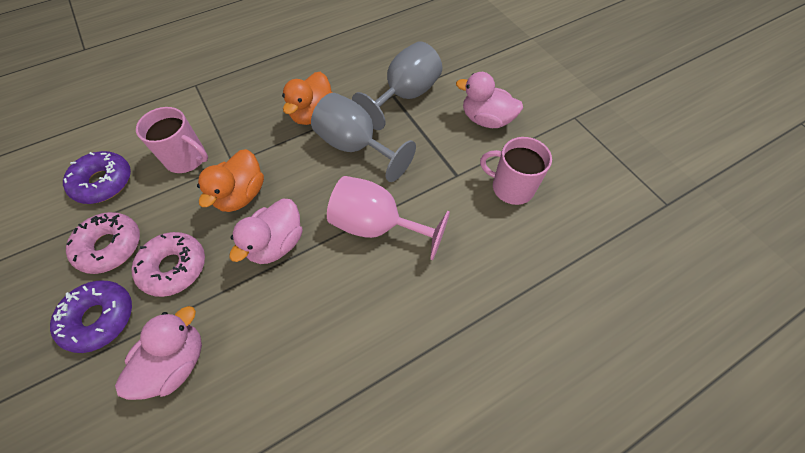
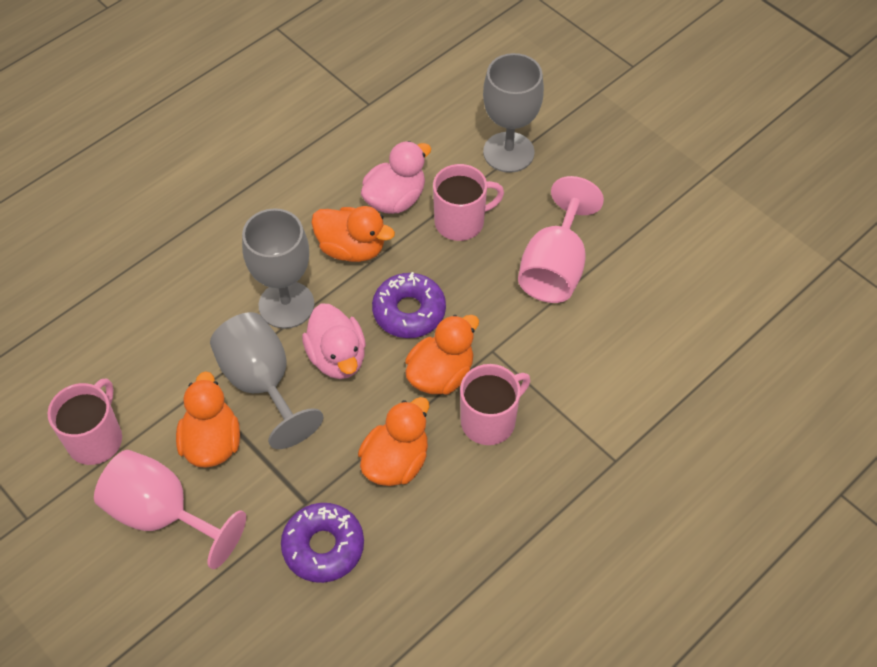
grey goblet: [311,93,416,182] [352,42,442,130] = 2 -> [210,312,324,449] [242,208,314,329] [483,53,544,173] = 3
orange duck: [197,149,264,212] [282,72,333,125] = 2 -> [176,371,240,468] [311,206,395,262] [358,397,429,486] [405,315,479,395] = 4
pink donut: [66,212,140,274] [131,232,205,297] = 2 -> none = 0
pink duck: [115,306,202,400] [229,199,303,264] [456,72,523,128] = 3 -> [302,304,366,379] [361,141,431,214] = 2
pink goblet: [327,176,450,260] = 1 -> [94,450,246,569] [518,176,604,303] = 2
pink mug: [136,107,208,173] [480,137,552,205] = 2 -> [48,378,122,465] [433,164,504,241] [460,364,530,445] = 3

